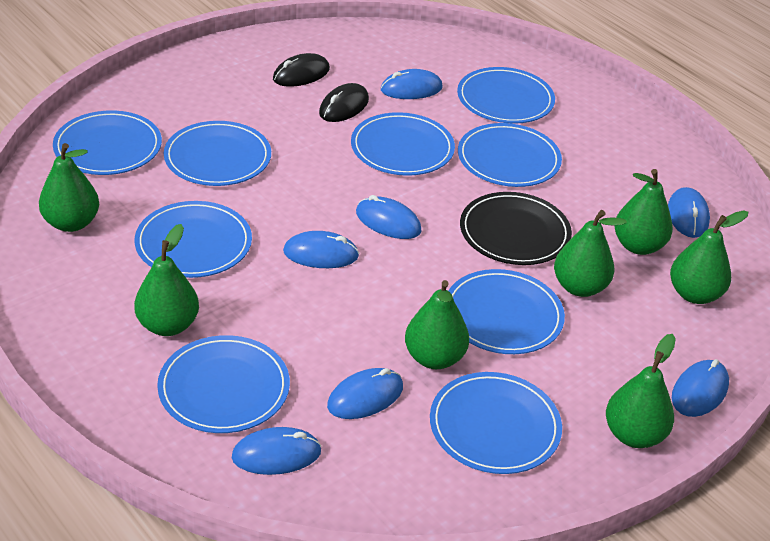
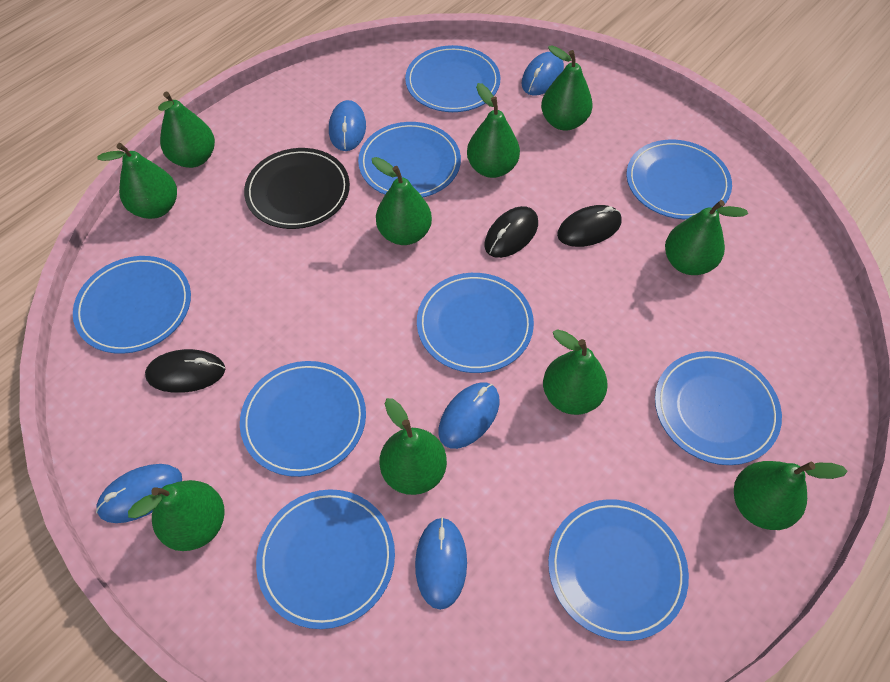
black mouse: [273,53,330,87] [319,83,369,122] = 2 -> [145,349,225,393] [484,206,538,258] [557,205,622,247] = 3
blue mouse: [232,427,322,475] [283,231,359,268] [327,368,403,419] [356,195,422,239] [381,69,443,99] [668,187,710,238] [672,359,729,417] = 7 -> [96,464,182,523] [329,100,366,151] [415,517,467,610] [439,382,500,449] [522,52,564,96] = 5
green pear: [39,143,99,232] [134,224,199,336] [405,280,469,369] [554,210,627,297] [606,334,676,448] [614,169,673,255] [670,210,748,304] = 7 -> [97,143,177,219] [128,480,225,551] [158,91,215,168] [372,157,432,245] [380,398,447,495] [467,83,520,178] [541,45,593,131] [543,329,608,415] [665,200,748,275] [734,461,848,530] = 10

